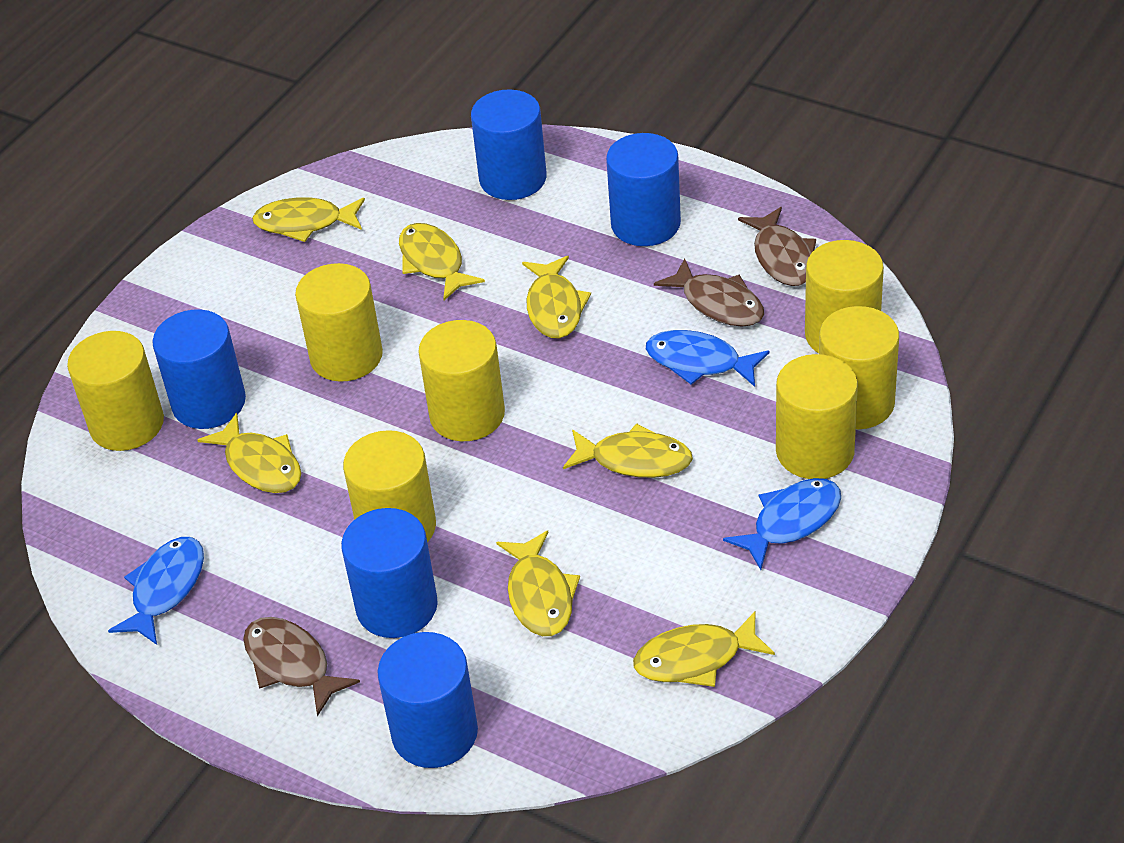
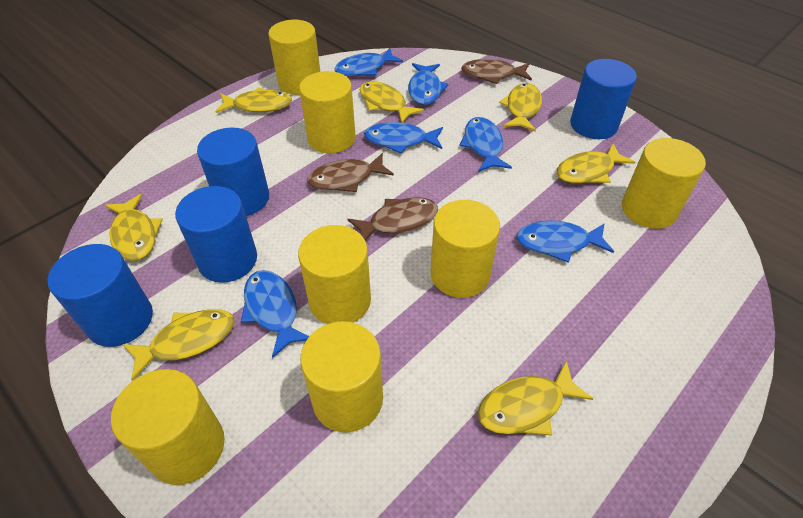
blue cylinder: [152,309,246,429] [341,508,438,638] [377,632,478,768] [471,90,547,200] [606,133,681,246] = 5 -> [48,244,153,347] [175,186,257,283] [197,128,269,216] [570,59,637,139] = 4
blue fish: [108,537,204,645] [646,330,770,387] [723,478,841,570] = 3 -> [241,270,310,358] [334,48,403,76] [364,122,443,154] [408,63,449,105] [460,117,512,172] [516,221,614,263] = 6

